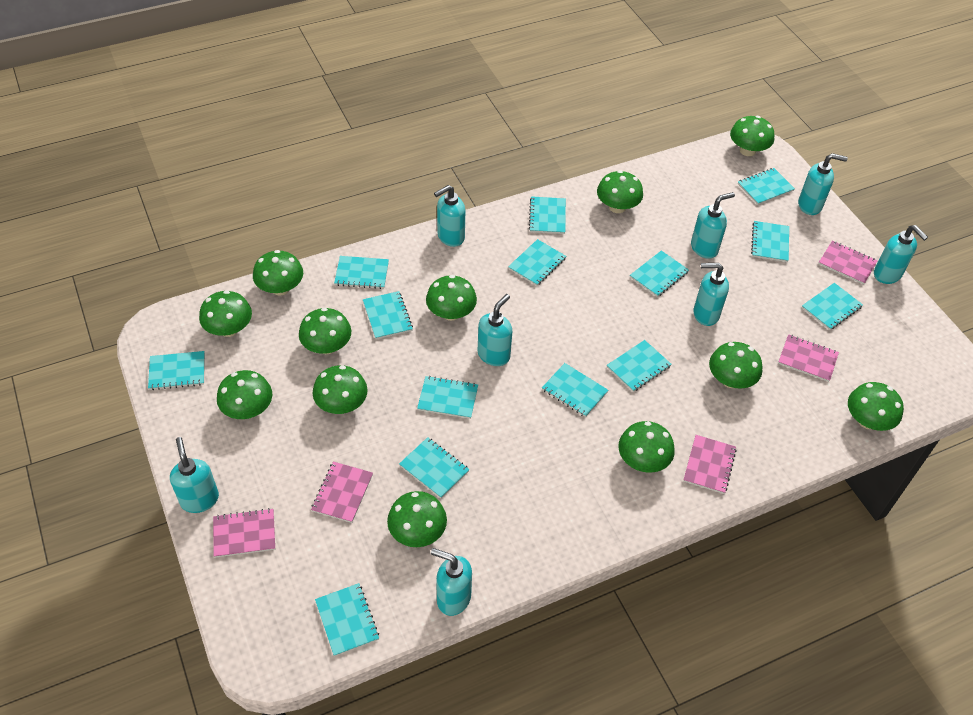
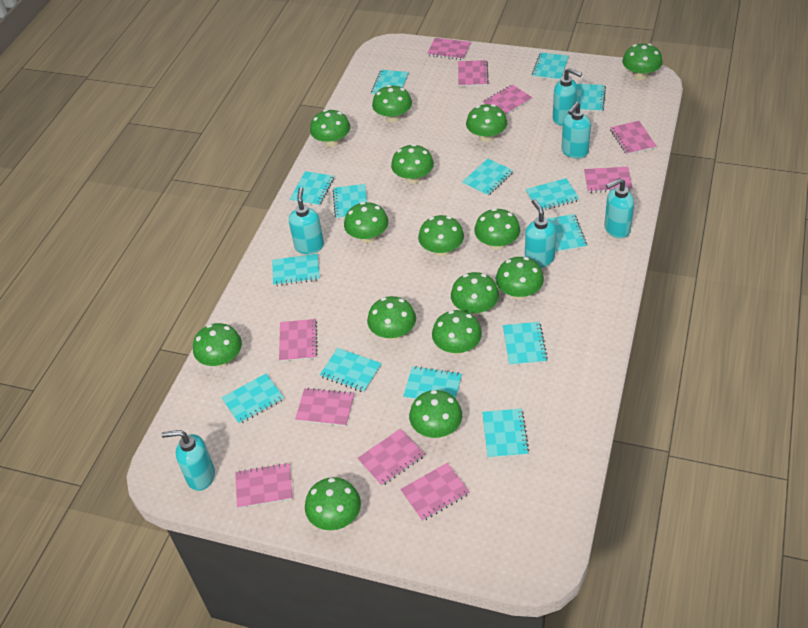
green mushroom: [199,290,252,337] [217,370,272,419] [253,250,303,296] [299,308,351,354] [313,365,368,414] [387,491,447,547] [426,275,477,321] [597,170,643,213] [618,421,675,473] [709,342,762,389] [730,116,775,156] [848,382,904,431] = 12 -> [193,323,242,367] [305,477,361,530] [310,109,350,147] [344,202,389,243] [367,296,416,340] [372,85,412,122] [391,144,434,184] [409,390,462,438] [418,215,464,257] [432,310,482,354] [451,272,499,315] [466,104,507,142] [474,208,520,250] [496,257,544,300] [622,43,663,80] = 15
pink notebook: [213,508,275,558] [311,461,373,523] [683,435,737,494] [778,334,839,382] [819,241,878,285] = 5 -> [235,463,293,508] [279,319,317,362] [295,388,354,426] [357,429,425,486] [400,463,470,521] [427,38,471,60] [458,60,489,87] [483,85,533,115] [584,167,633,193] [610,121,656,155] = 10
turquoise soap dispenser: [170,437,219,513] [431,548,472,616] [434,185,465,247] [478,294,512,366] [691,192,735,259] [693,263,729,326] [798,153,848,215] [874,225,928,284] = 8 -> [161,430,215,491] [289,187,324,254] [525,199,556,268] [553,68,582,126] [561,102,591,159] [604,178,634,238] = 6

